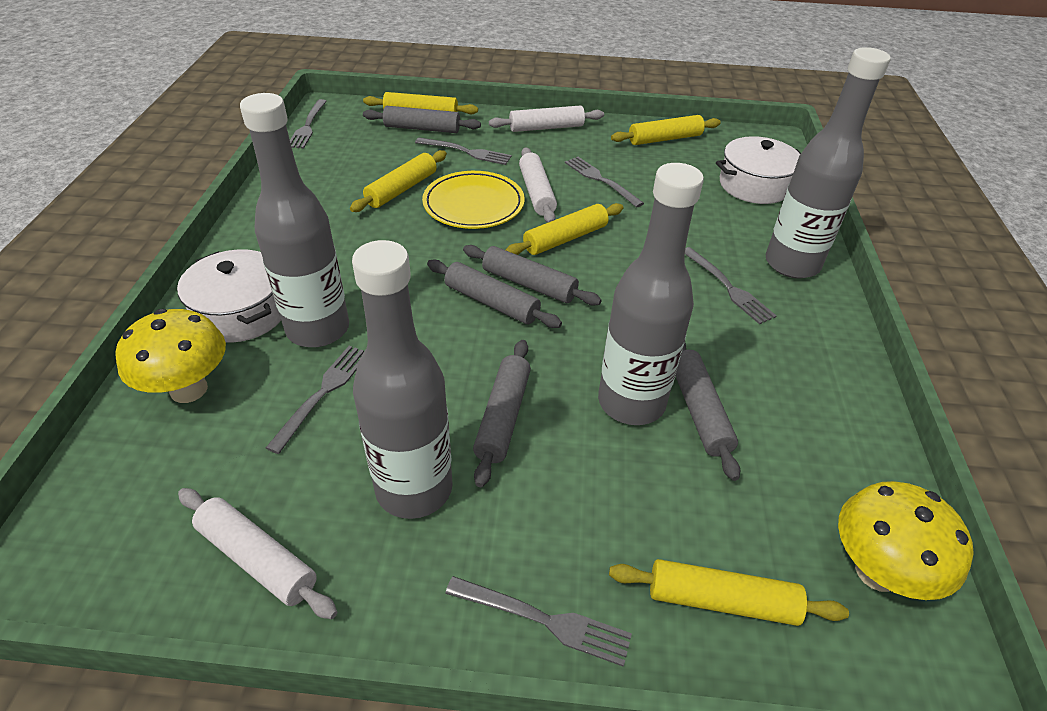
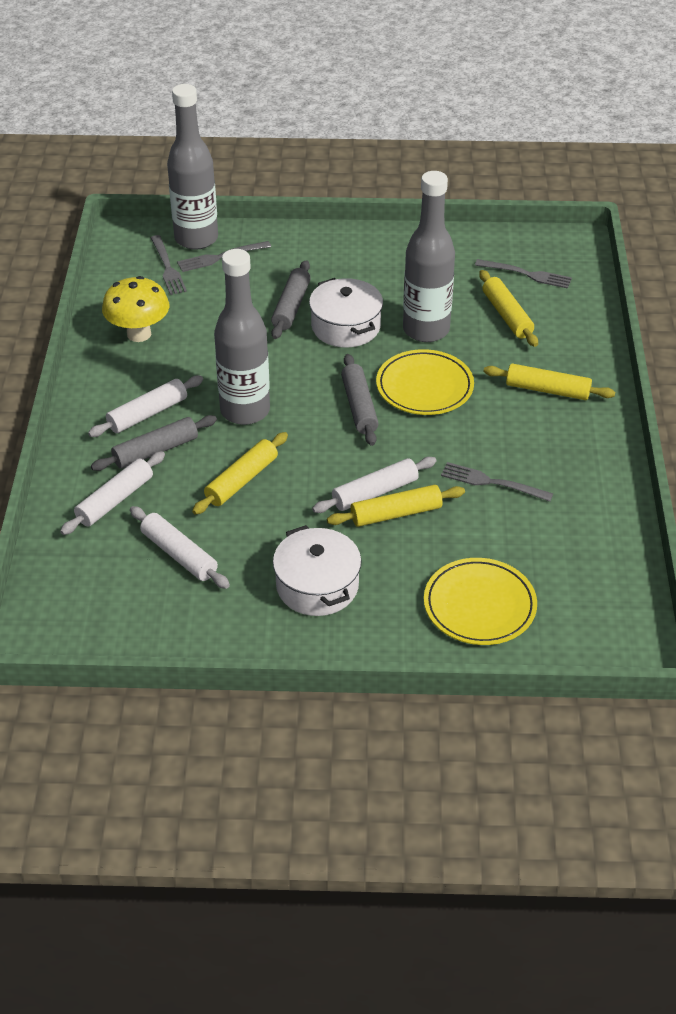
grey bottle: [240,93,349,347] [352,240,453,519] [598,163,704,425] [766,47,890,278] = 4 -> [167,84,218,250] [214,249,270,425] [403,171,455,342] = 3
grey fork: [266,346,364,454] [290,99,327,148] [415,137,512,165] [445,576,632,667] [565,157,644,208] [685,247,776,324] = 6 -> [151,235,187,295] [177,241,271,272] [441,462,553,502] [475,259,572,289] = 4
grey rolling pin: [363,106,481,133] [427,259,562,328] [463,245,602,306] [473,340,531,487] [676,343,740,481] = 5 -> [91,415,217,471] [271,260,311,339] [341,354,379,446] = 3
white rolling pin: [178,488,337,619] [489,105,604,132] [519,147,557,223] = 3 -> [60,451,165,535] [88,375,203,437] [130,506,230,589] [312,457,437,513] = 4
yellow mushroom: [116,309,226,403] [838,481,973,600] = 2 -> [102,276,169,342] = 1
yellow plate: [422,171,525,229] = 1 -> [376,349,474,415] [424,558,537,645] = 2
yellow rolling pin: [350,150,447,212] [363,92,478,114] [506,203,624,255] [609,559,849,626] [611,115,721,145] = 5 -> [192,432,288,515] [327,485,465,527] [479,270,538,347] [484,363,615,400] = 4

